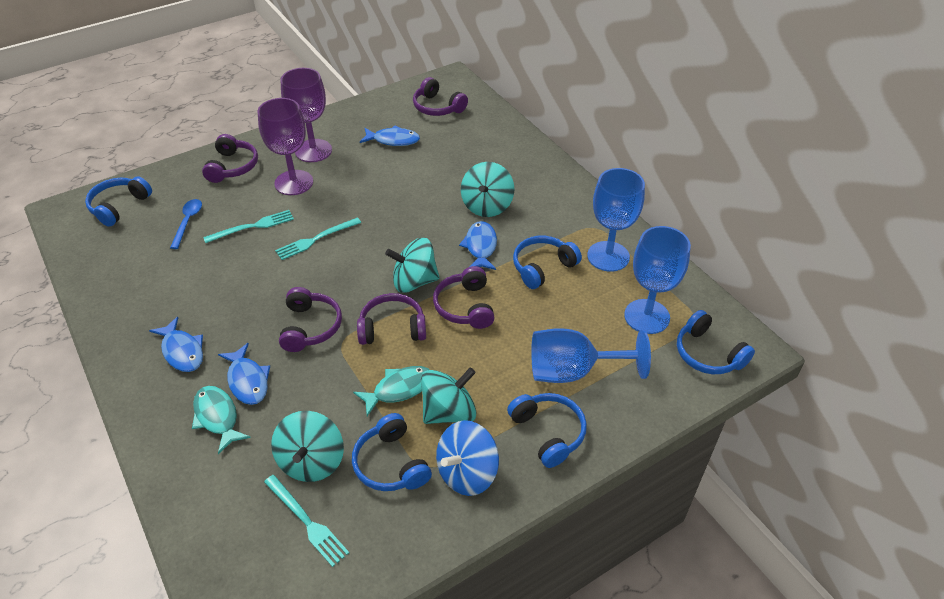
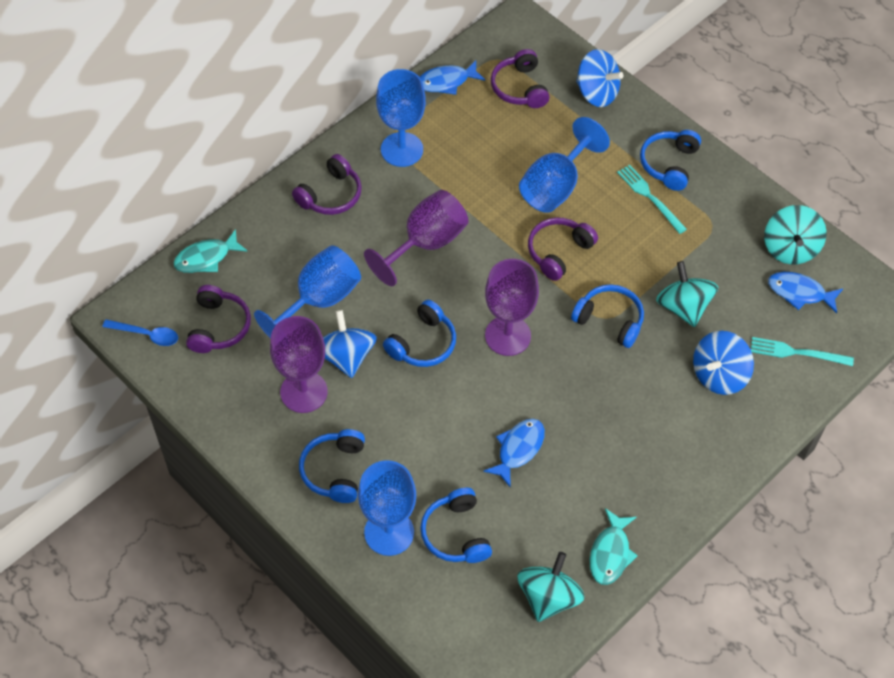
blue fish: [149,317,203,372] [218,343,270,405] [360,125,420,146] [459,221,497,270] = 4 -> [420,60,485,95] [483,419,545,488] [768,272,843,313] = 3
blue goblet: [531,328,651,383] [587,168,645,272] [624,226,691,334] = 3 -> [254,245,361,339] [358,460,416,556] [376,69,426,167] [519,117,610,213] = 4
blue spinning top: [436,420,499,496] = 1 -> [323,310,377,378] [576,49,624,107] [693,331,754,395] = 3
purple goblet: [258,98,313,195] [281,68,332,162] = 2 -> [270,316,328,413] [364,190,468,286] [485,259,539,356] = 3
purple headphones: [202,134,258,183] [279,287,342,352] [357,293,426,345] [413,77,468,116] [433,266,495,329] = 5 -> [186,285,251,353] [292,154,362,215] [491,49,550,108] [528,217,598,281] = 4
turquoise fork: [203,210,294,243] [264,475,349,567] [275,217,361,260] = 3 -> [617,165,687,234] [751,337,854,366] = 2
turquoise spinning top: [271,411,344,482] [385,238,440,293] [421,368,476,424] [461,162,515,217] = 4 -> [517,552,584,622] [656,261,718,327] [764,205,827,264] = 3

